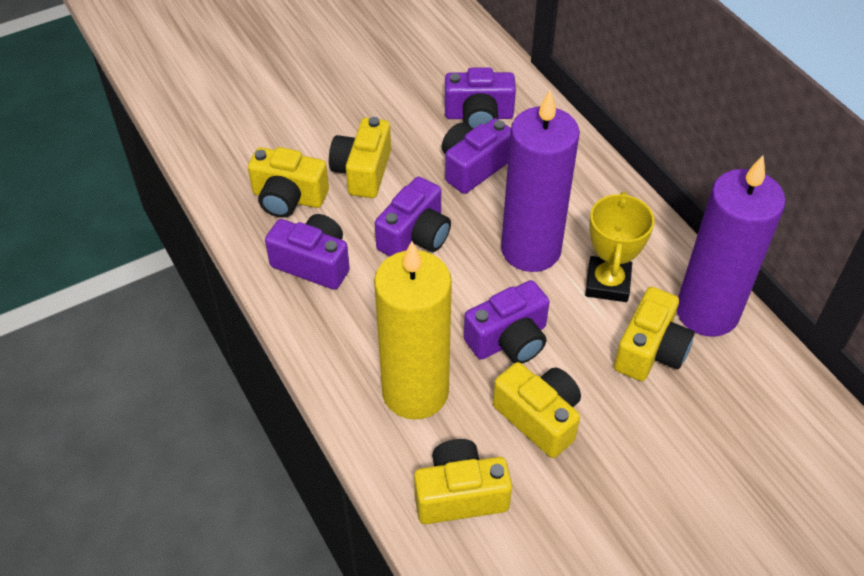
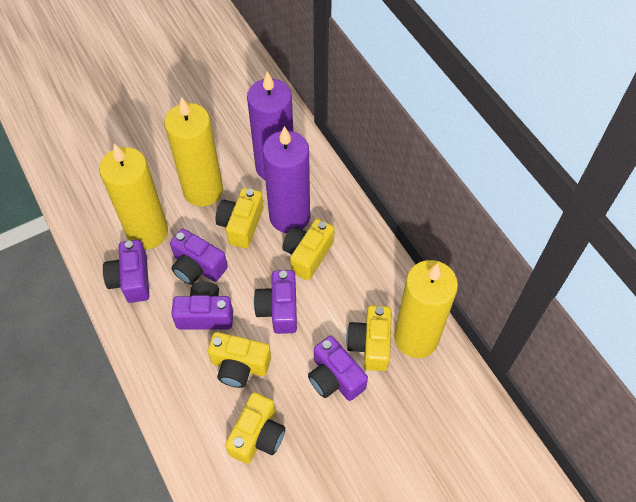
yellow candle: [374,241,452,420] = 1 -> [99,143,168,249] [164,97,223,206] [394,260,458,358] = 3
yellow trophy: [585,191,655,302] = 1 -> none = 0

